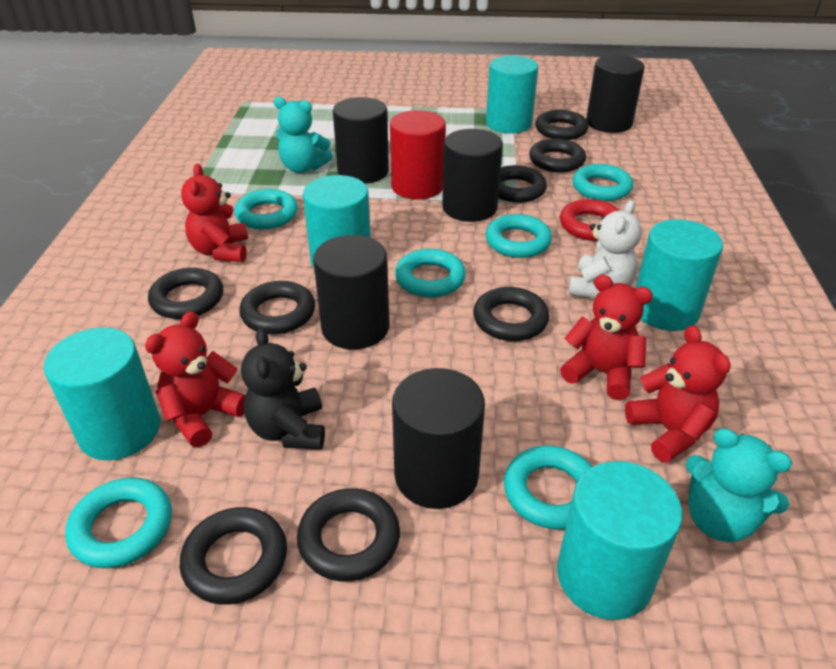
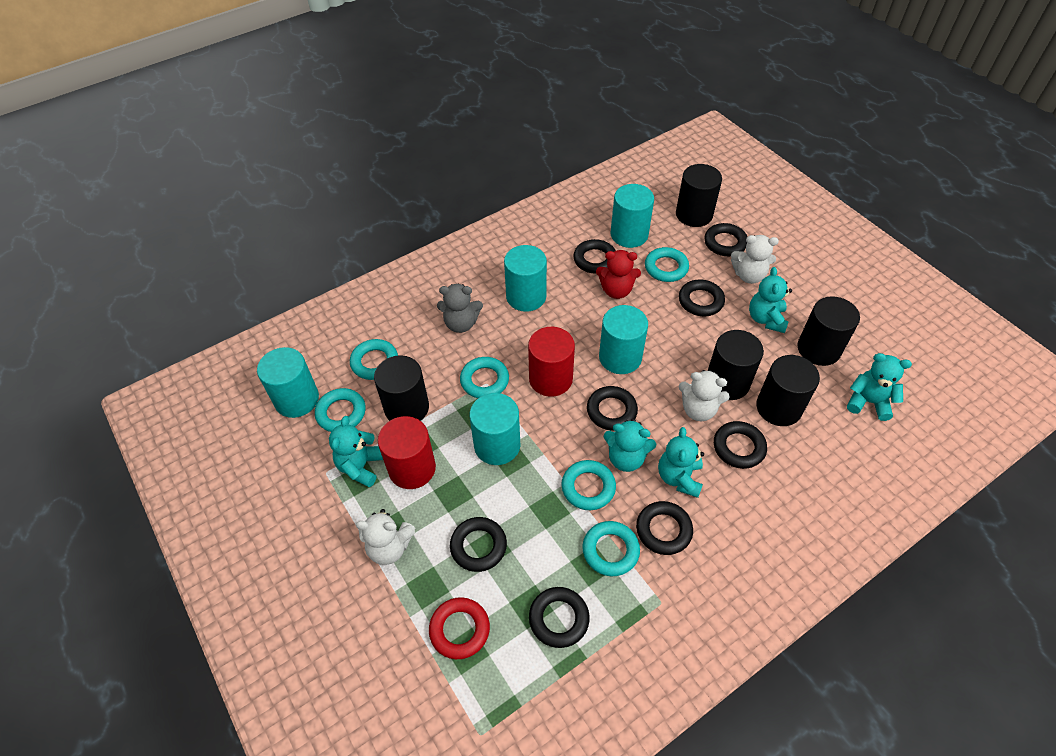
black teddy bear: [241,328,325,450] = 1 -> none = 0
grey teddy bear: none = 0 -> [437,284,483,333] = 1
red cylinder: [390,110,446,200] = 1 -> [378,416,436,489] [528,327,575,397] = 2
red teddy bear: [145,311,245,448] [181,164,248,262] [560,274,653,400] [625,325,730,463] = 4 -> [596,250,641,299] = 1
turquoise teddy bear: [274,97,333,173] [686,428,792,542] = 2 -> [329,416,383,487] [604,419,656,472] [658,427,704,498] [749,267,792,333] [847,353,912,421] = 5
white teddy bear: [568,200,642,298] = 1 -> [356,509,415,565] [679,370,730,421] [731,235,779,284] = 3

